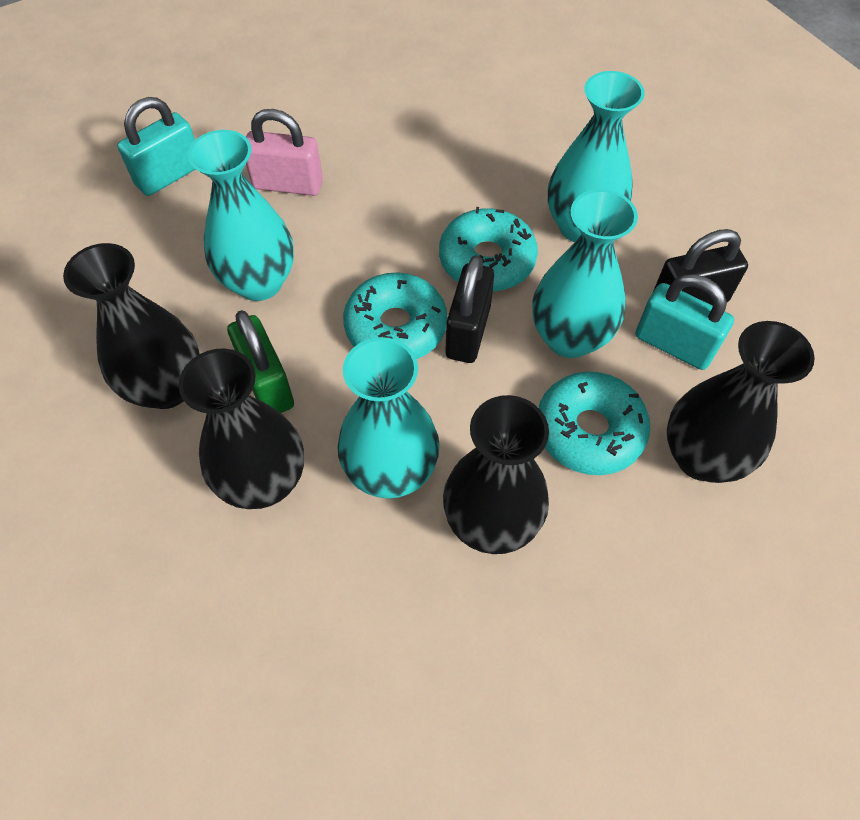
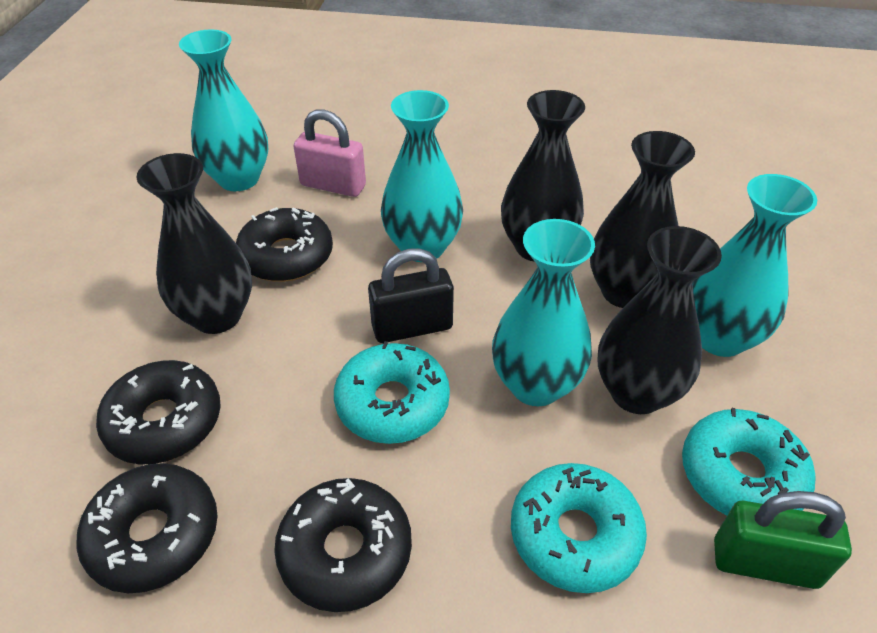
black donut: none = 0 -> [76,463,218,593] [96,360,221,465] [236,207,333,282] [274,478,412,612] = 4
black padlock: [445,255,494,363] [653,229,748,306] = 2 -> [368,248,454,343] = 1
turquoise padlock: [117,97,196,196] [635,274,734,370] = 2 -> none = 0

